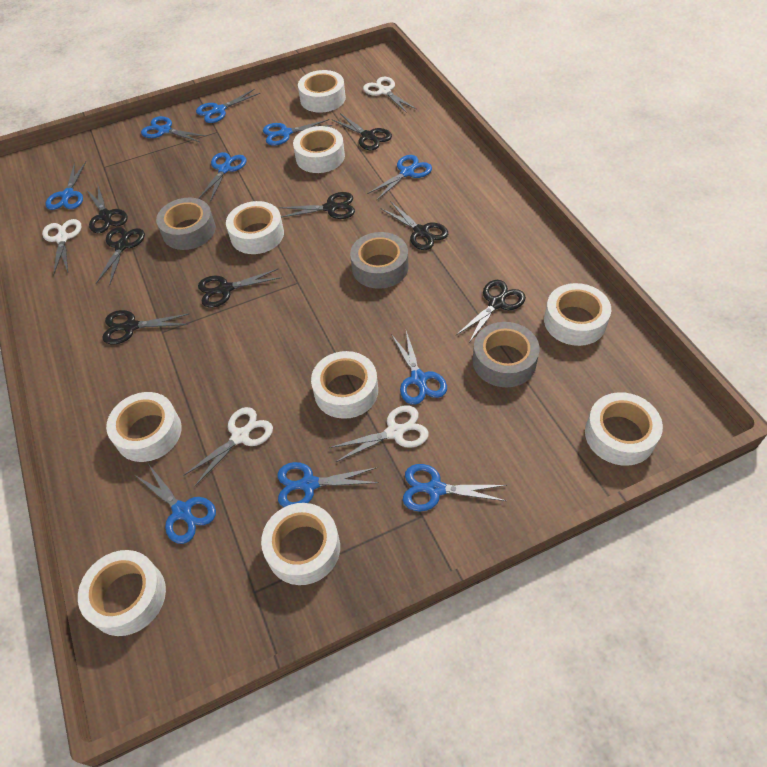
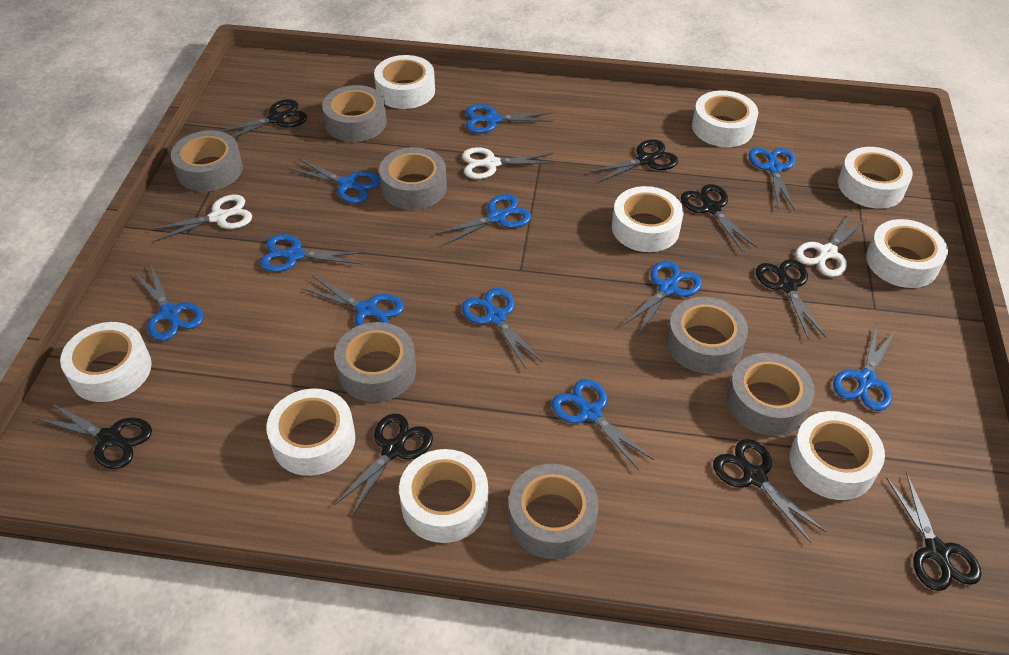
blue scissors: [45,162,86,210] [135,462,216,544] [141,116,207,142] [196,89,260,123] [198,152,246,202] [263,119,332,146] [277,462,379,507] [367,155,432,201] [391,331,447,405] [403,464,507,511] = 10 -> [134,265,204,341] [260,234,365,272] [290,158,380,203] [302,276,404,326] [434,194,531,246] [462,288,543,369] [465,104,554,133] [552,379,654,470] [622,261,702,334] [749,148,795,211] [833,327,895,411] = 11
grey tape: [156,197,216,250] [350,232,409,289] [473,322,540,387] = 3 -> [171,130,243,191] [322,85,387,142] [334,322,416,402] [379,147,447,210] [508,464,599,559] [666,297,748,374] [726,353,815,436] = 7
white scissors: [42,219,82,276] [183,407,273,487] [329,405,429,463] [363,77,417,113] = 4 -> [149,194,252,242] [462,147,555,179] [795,213,867,277] = 3

